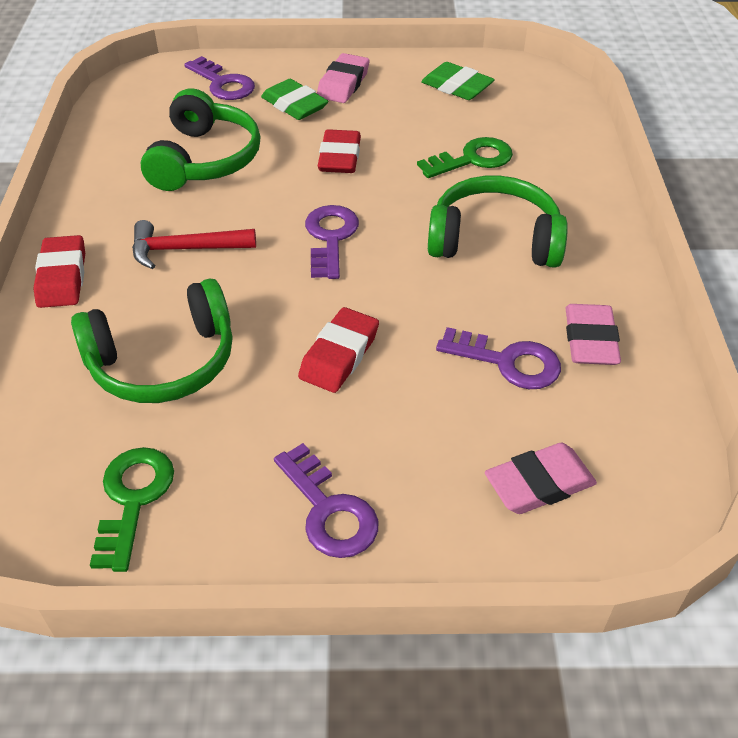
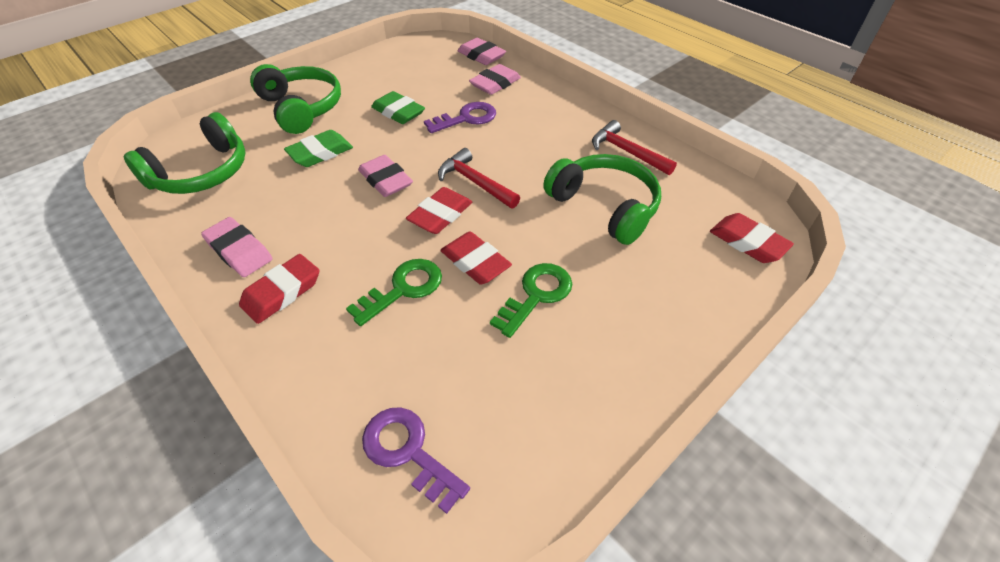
pink eraser: [317,53,370,103] [485,443,597,514] [566,304,621,365] = 3 -> [201,217,272,277] [358,155,413,197] [458,38,506,65] [469,64,521,95] = 4
purple key: [184,56,255,100] [274,443,378,558] [305,205,359,279] [436,327,561,389] = 4 -> [362,407,470,514] [424,102,496,133] = 2
red eraser: [34,235,85,308] [298,307,379,393] [318,129,361,173] = 3 -> [239,254,320,324] [406,187,472,234] [440,232,512,285] [710,213,794,263] = 4
red hammer: [132,220,256,269] = 1 -> [438,148,520,208] [592,120,677,175] = 2

